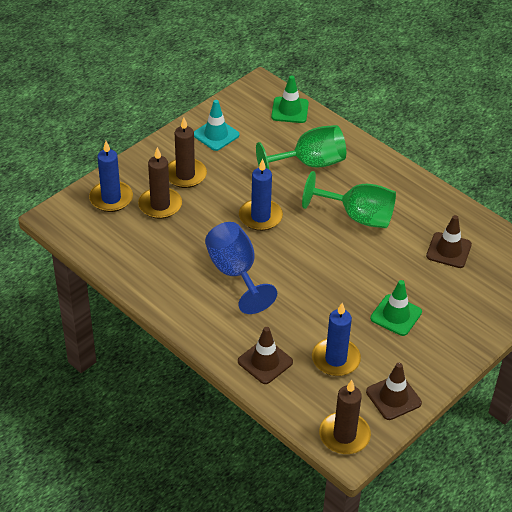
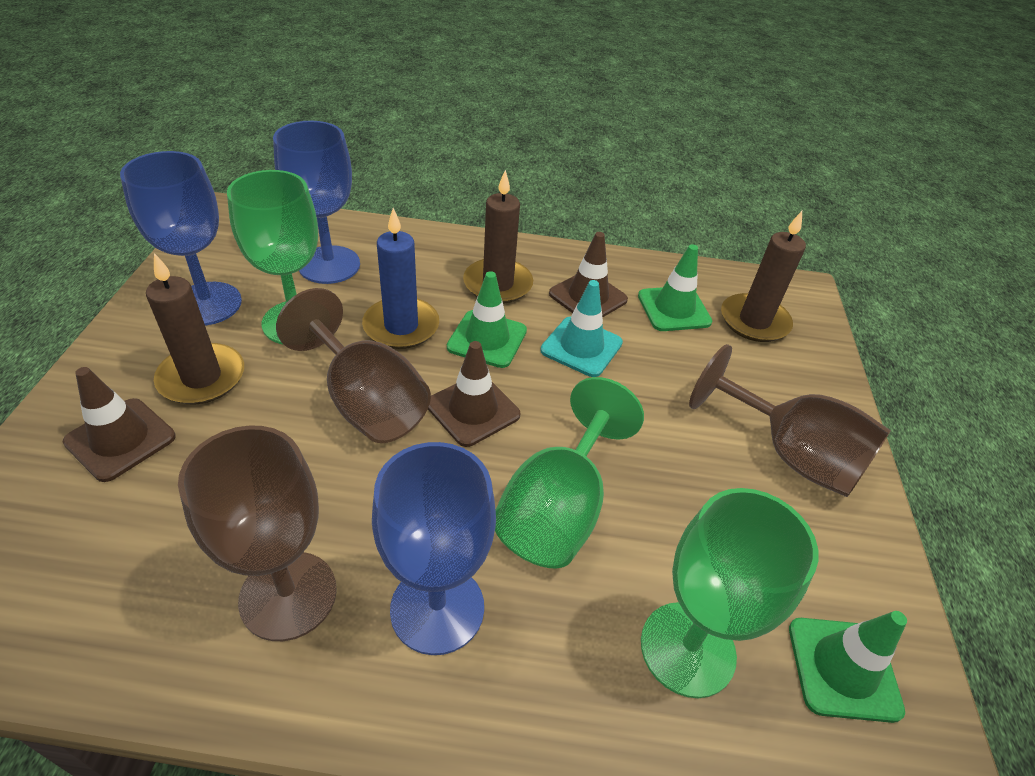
blue candle: [89,141,133,212] [239,159,283,231] [312,303,361,376] = 3 -> [362,208,439,349] = 1
blue goblet: [205,222,277,314] = 1 -> [120,151,242,326] [273,121,360,284] [372,442,496,655] = 3
brown goblet: none = 0 -> [178,425,337,641] [276,288,431,443] [689,344,891,497] = 3
green goblet: [256,125,346,169] [302,171,396,228] = 2 -> [227,170,318,345] [495,377,644,568] [641,488,818,698] = 3
green traffic cone: [271,75,309,123] [370,280,422,336] = 2 -> [447,271,527,368] [638,244,712,331] [789,611,907,723] = 3

